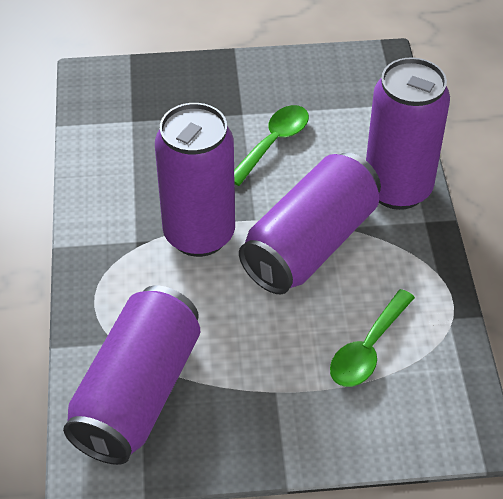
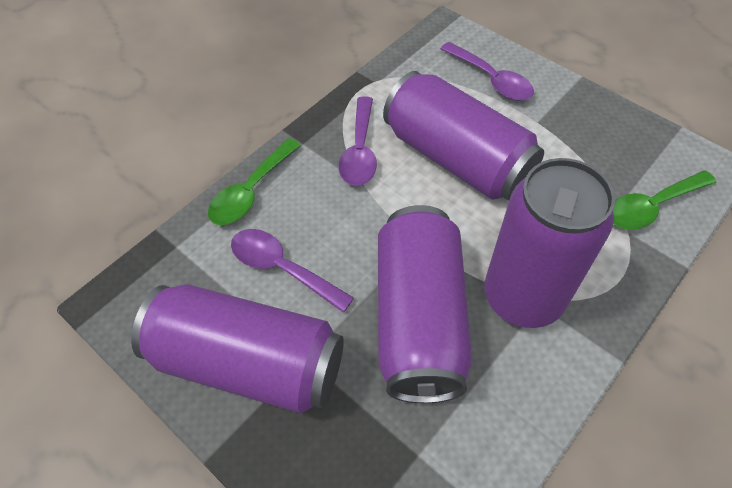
purple spoon: none = 0 -> [231,229,354,313] [339,96,377,186] [440,42,534,101] = 3

